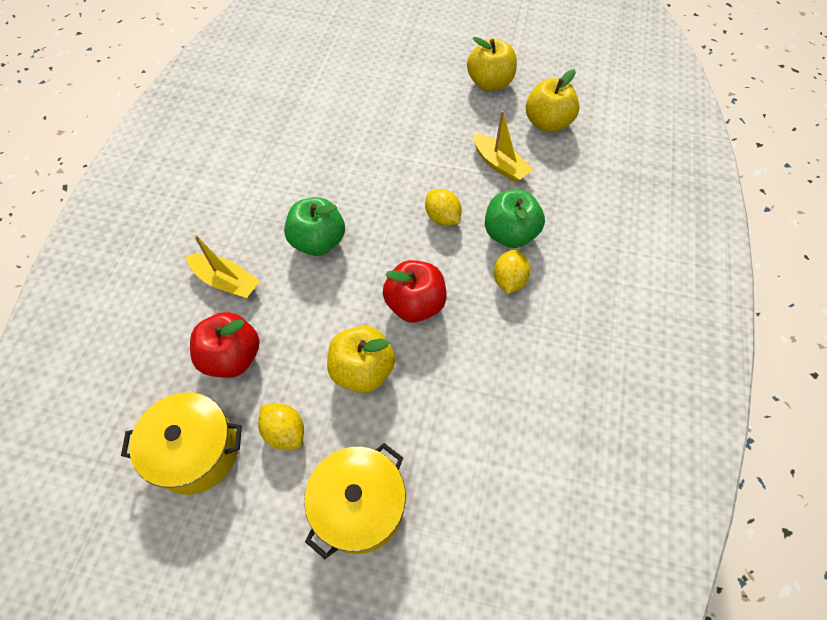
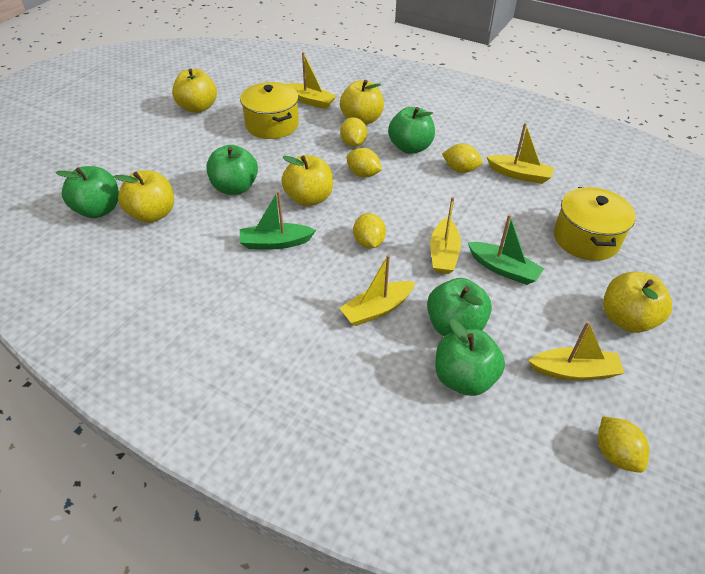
green apple: [284,197,345,256] [485,190,545,248] = 2 -> [55,166,119,218] [206,145,258,195] [388,107,435,154] [427,278,492,336] [435,319,505,396] = 5
green boat: none = 0 -> [240,191,316,249] [468,214,544,285] = 2
red apple: [190,312,260,378] [383,260,447,322] = 2 -> none = 0
yellow apple: [327,326,395,393] [467,37,517,91] [526,69,579,132] = 3 -> [114,170,174,223] [172,69,217,113] [281,155,333,206] [340,80,384,125] [603,272,672,333] = 5
yellow boat: [186,235,260,299] [473,111,534,182] = 2 -> [286,52,336,109] [340,255,415,326] [430,197,461,274] [487,123,554,184] [528,321,624,380] = 5
yellow lemon: [258,403,304,450] [425,189,462,226] [494,250,531,294] = 3 -> [340,117,367,147] [346,148,382,178] [353,213,386,248] [442,144,482,173] [598,417,649,473] = 5

